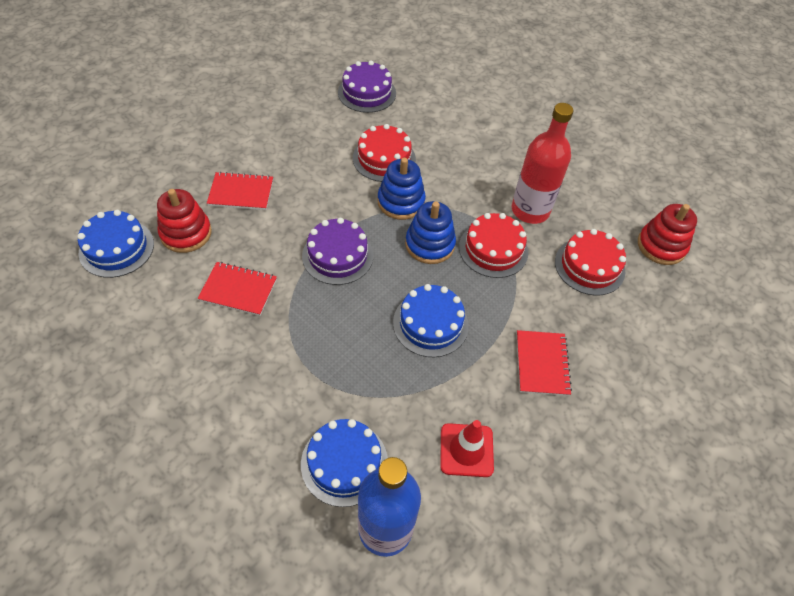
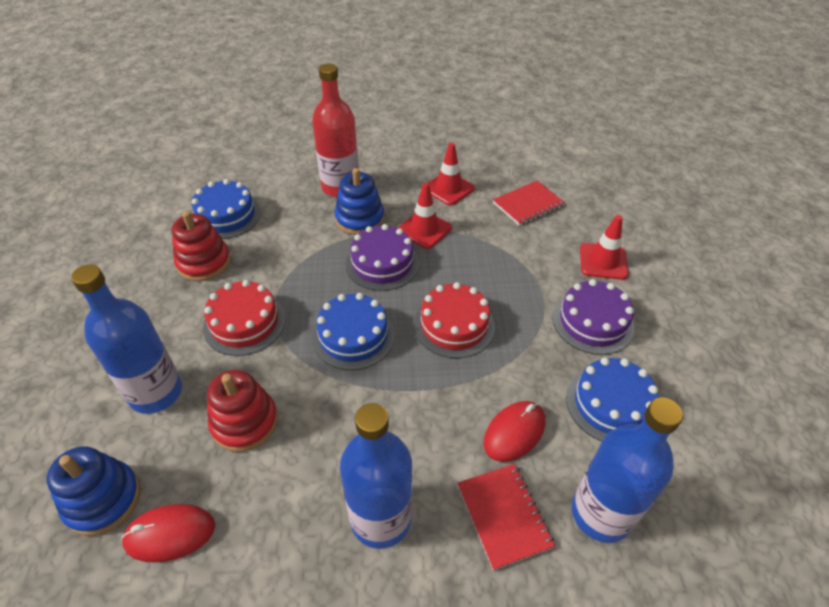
blue bottle: [358,457,421,557] = 1 -> [71,264,182,414] [340,403,412,549] [572,397,683,543] = 3
red cake: [353,124,416,182] [459,213,528,278] [555,229,626,296] = 3 -> [203,280,286,356] [414,282,495,358] = 2
red mouse: none = 0 -> [121,504,215,563] [484,401,545,462] = 2
red notebook: [197,262,277,316] [207,172,273,210] [517,330,572,396] = 3 -> [457,464,555,571] [493,181,565,226] = 2
red traffic cone: [440,420,494,477] = 1 -> [398,183,452,249] [428,143,475,205] [580,215,629,280] = 3

